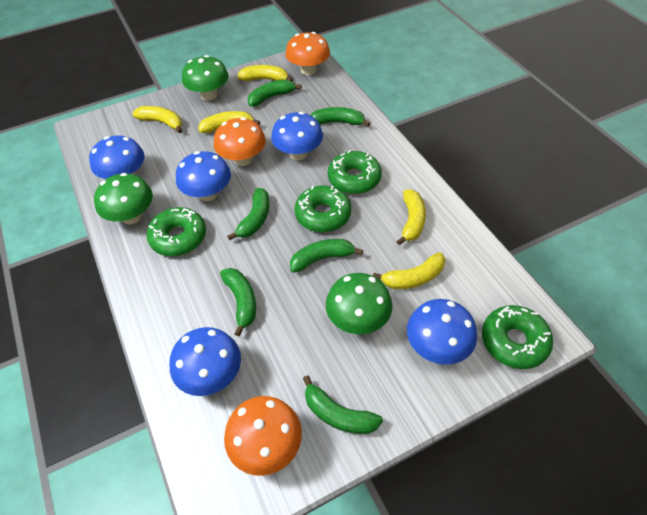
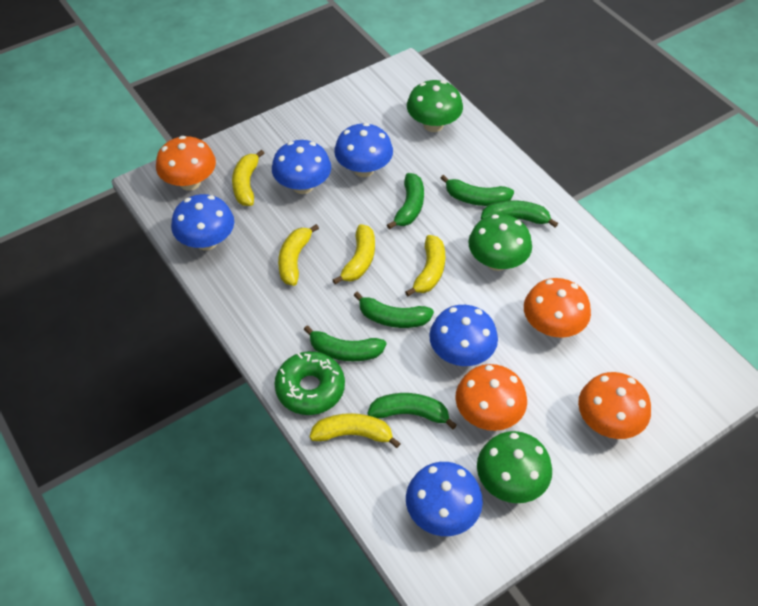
green donut: [147,207,206,256] [295,186,351,232] [328,150,382,194] [482,305,553,369] = 4 -> [275,351,345,415] = 1
orange mushroom: [214,117,266,166] [224,396,302,476] [285,32,330,75] = 3 -> [156,136,216,191] [455,364,527,431] [524,278,591,338] [578,372,651,439] = 4

